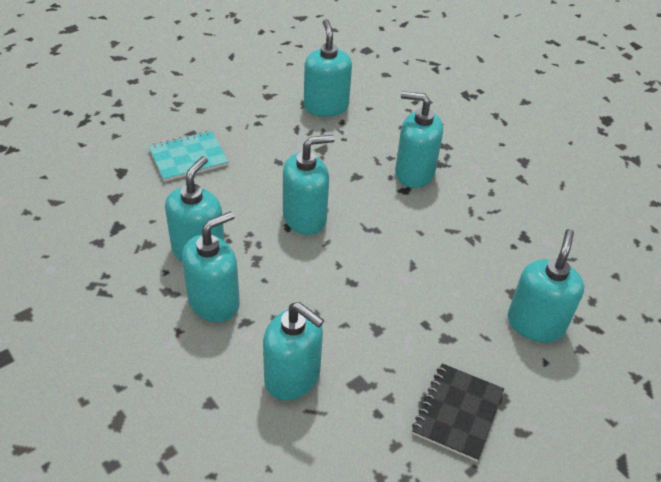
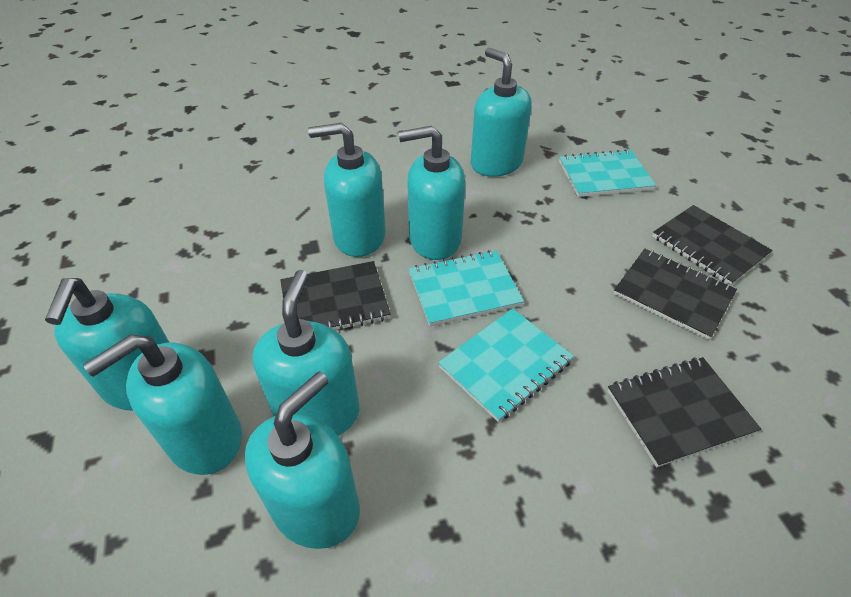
black notebook: [412,364,504,462] = 1 -> [280,261,391,330] [608,357,761,467] [614,249,737,340] [652,205,772,286] = 4
turquoise notebook: [149,131,229,182] = 1 -> [409,250,524,326] [438,308,574,422] [559,149,656,197] = 3

